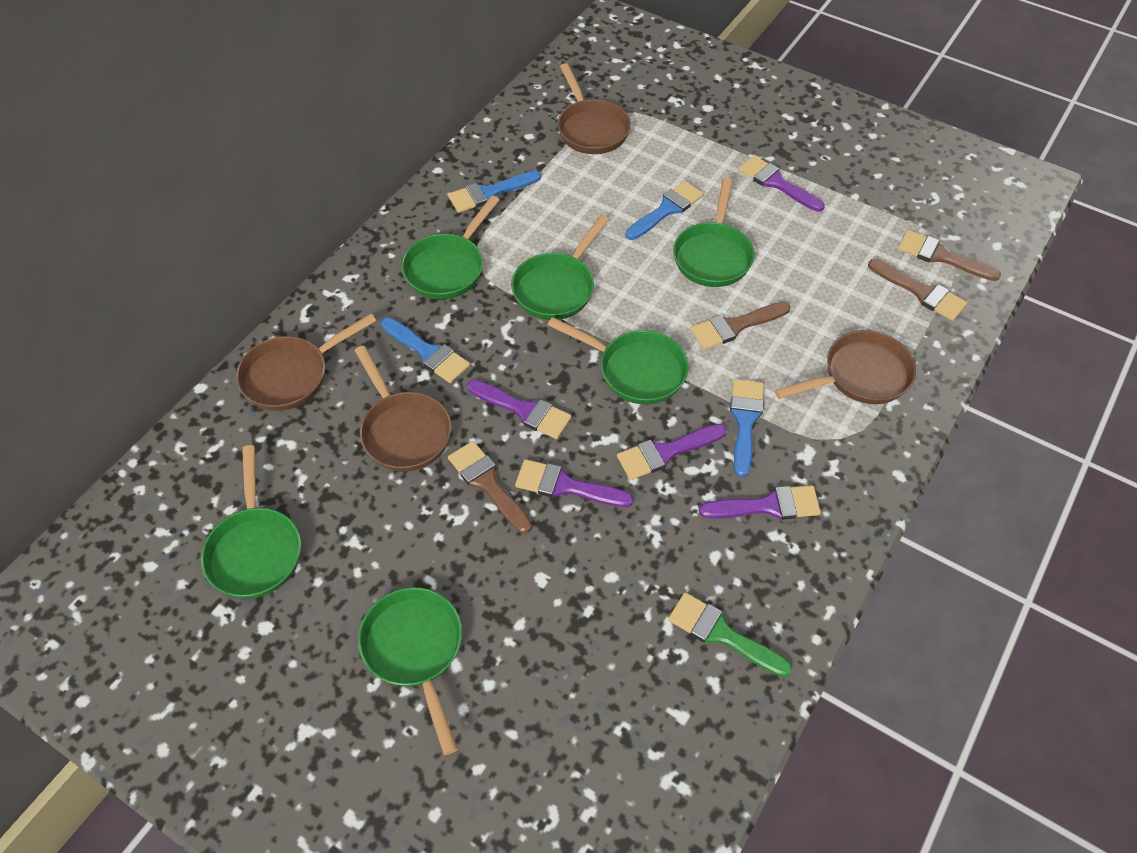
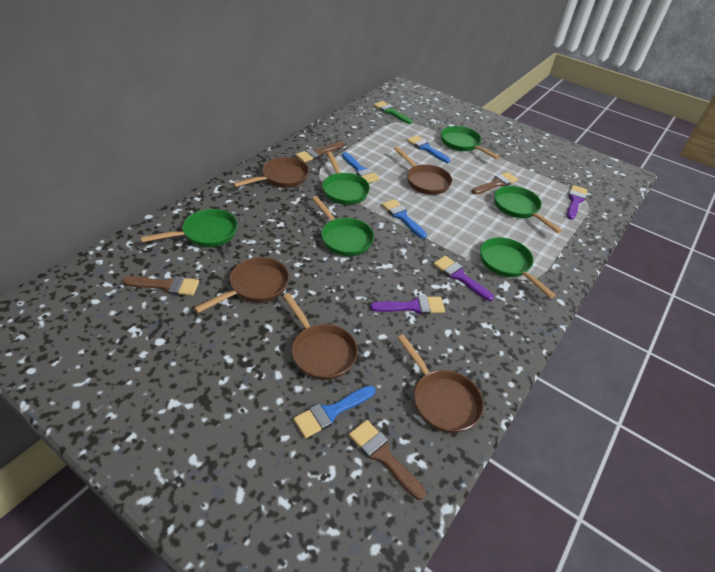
brown pan: [236,313,376,411] [355,346,452,472] [557,63,631,154] [774,330,916,404] = 4 -> [194,257,289,313] [233,157,309,188] [283,293,358,380] [394,147,452,195] [397,335,484,433] = 5
purple brush: [467,380,572,439] [515,459,634,507] [617,424,727,480] [699,485,821,520] [738,156,825,212] = 5 -> [370,296,445,314] [433,256,494,301] [567,185,588,220] = 3

